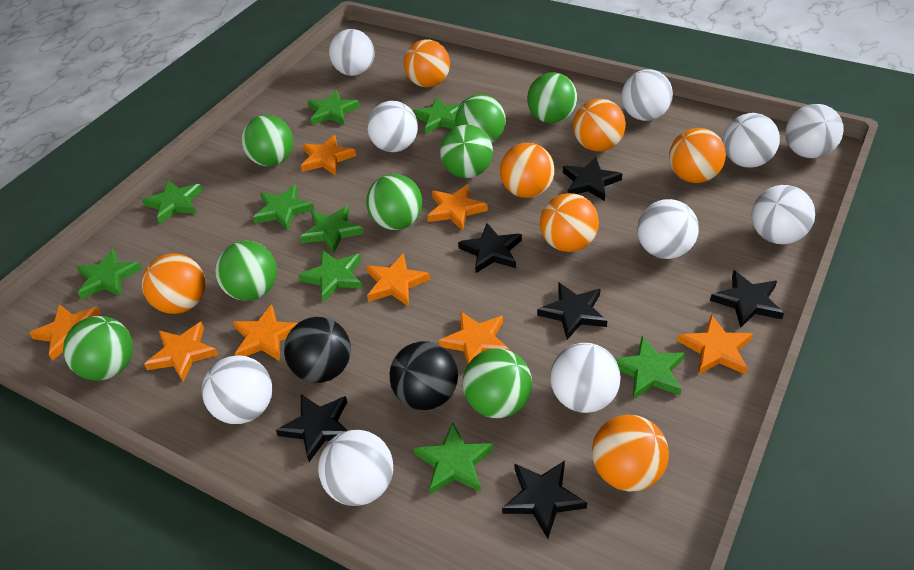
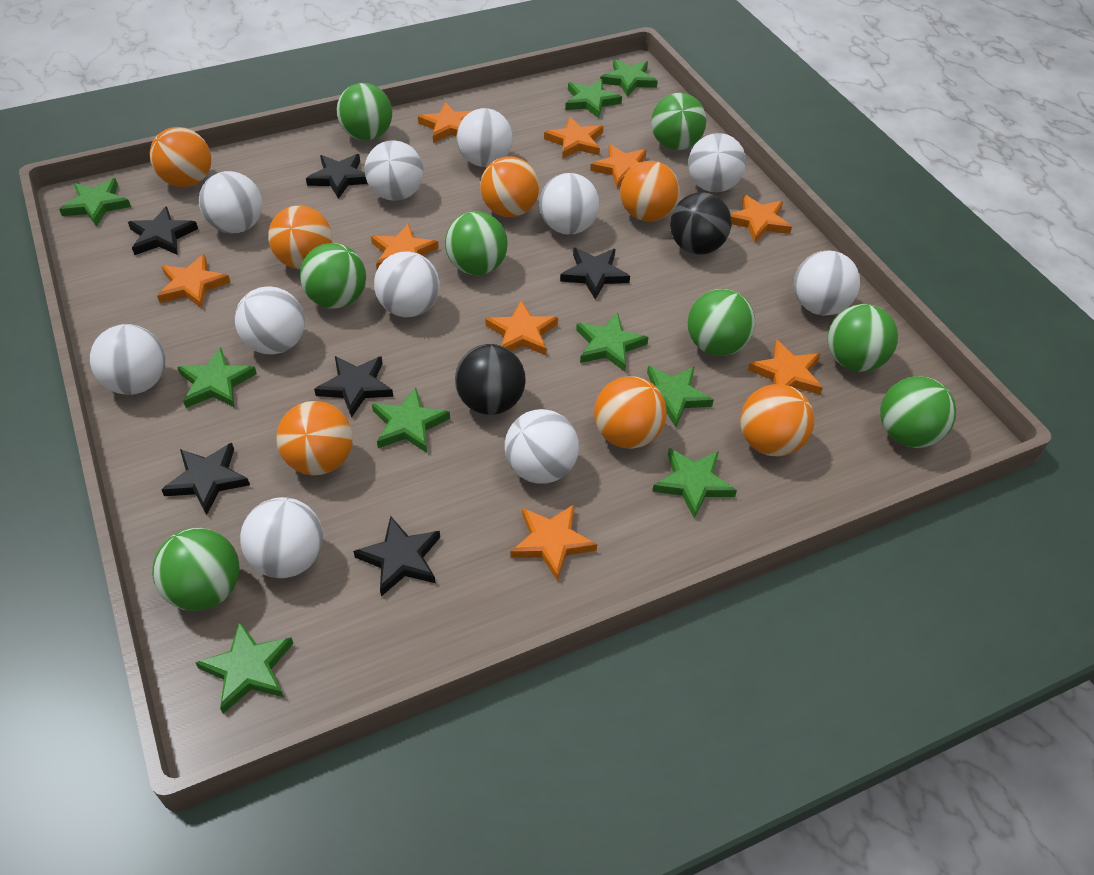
orange star: [29,304,101,361] [144,321,218,382] [233,304,298,361] [301,135,356,175] [366,253,430,307] [427,184,488,231] [438,311,509,365] [677,315,753,375] = 8 -> [157,254,231,308] [371,223,439,269] [418,102,472,143] [485,301,558,355] [510,504,597,581] [544,117,603,159] [590,144,646,189] [730,194,792,243] [748,339,823,395] = 9
white ball: [202,355,272,424] [318,430,393,506] [329,29,374,76] [367,101,418,152] [550,343,621,413] [622,69,673,121] [637,199,699,259] [723,113,780,168] [751,185,815,244] [785,104,844,158] = 10 -> [90,324,165,395] [199,171,262,233] [235,286,305,355] [240,497,323,578] [364,140,423,201] [374,251,440,317] [457,108,513,167] [505,409,579,484] [539,173,599,235] [688,133,746,192] [794,250,860,316] = 11

